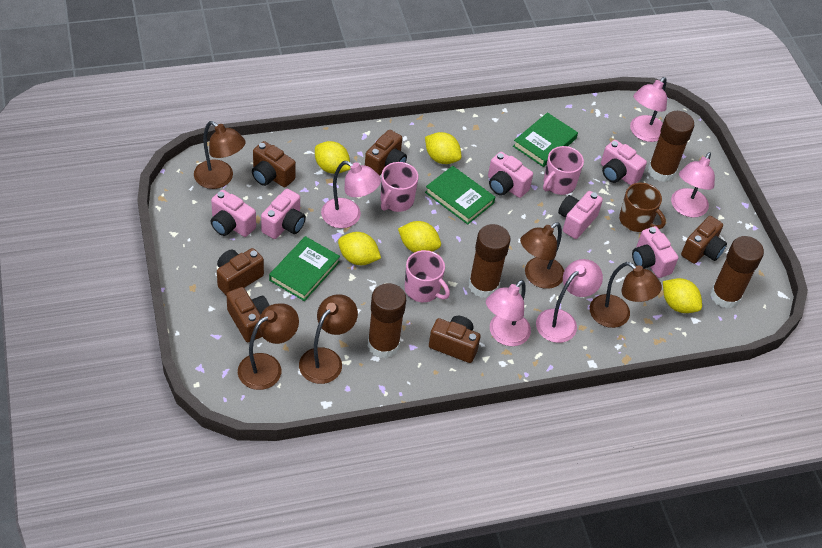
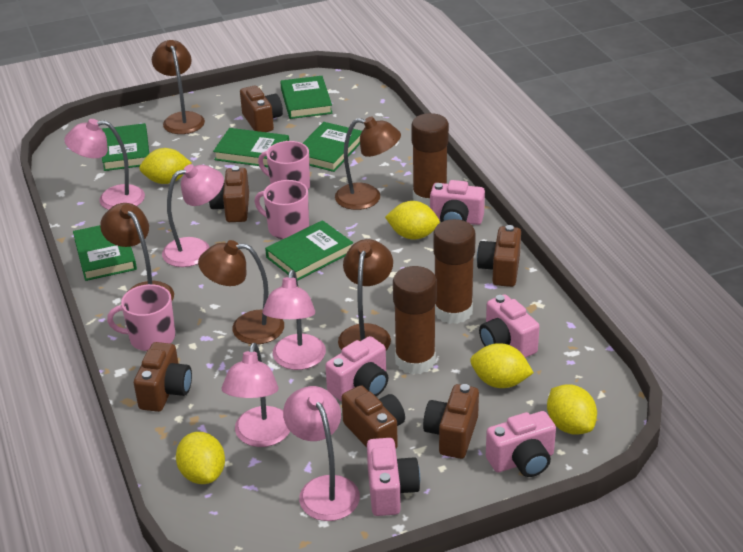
brown glue stick: [368,283,406,358] [469,224,511,298] [648,111,694,182] [711,236,764,309] = 4 -> [393,266,437,375] [411,113,449,207] [433,219,476,324] = 3
brown mug: [619,183,666,232] = 1 -> none = 0
green book: [269,236,340,301] [425,166,495,225] [513,112,578,167] = 3 -> [73,225,137,281] [102,123,149,171] [213,128,289,167] [265,220,353,281] [280,76,333,119] [303,122,362,172] = 6
pink camera: [211,190,256,237] [261,189,306,239] [488,152,533,198] [558,191,603,239] [601,140,647,185] [632,226,678,278] = 6 -> [325,336,388,401] [367,438,420,516] [430,180,485,225] [479,294,540,358] [486,411,556,477] = 5

